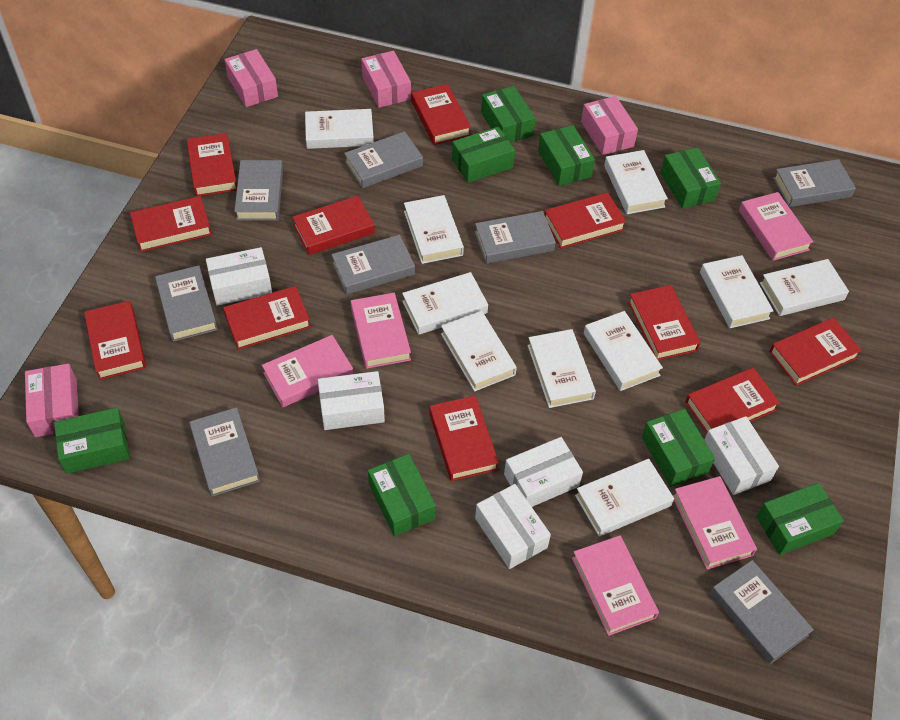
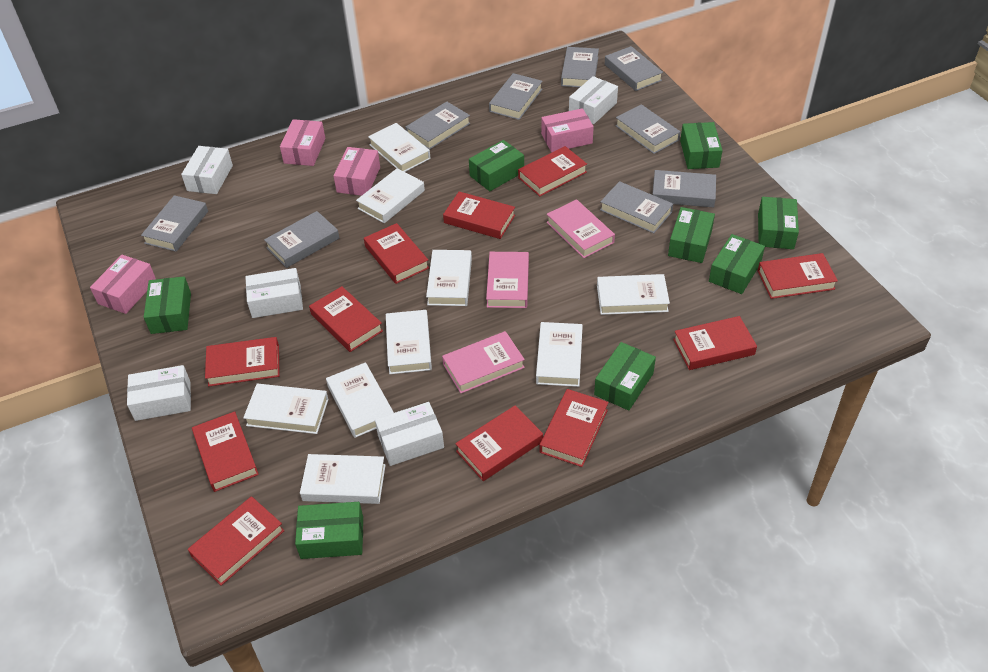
grey book: [155,265,218,342] [189,407,260,497] [234,160,283,221] [331,235,415,295] [344,131,423,188] [475,211,556,264] [710,560,814,664] [773,159,856,207] = 8 -> [141,195,208,252] [264,211,339,268] [405,102,471,150] [489,73,542,120] [561,47,599,87] [600,181,673,234] [605,46,663,91] [615,104,681,154] [652,170,716,207] = 9
pink book: [262,335,353,407] [351,293,411,369] [572,535,659,636] [673,476,757,570] [739,192,813,261] = 5 -> [442,331,525,393] [486,252,529,308] [546,199,615,258] = 3
white book: [305,109,374,149] [402,272,488,335] [404,195,464,264] [441,311,517,391] [527,329,596,408] [575,459,674,536] [584,311,663,391] [604,150,668,214] [700,255,774,328] [760,259,849,316] = 10 -> [243,384,329,434] [300,454,386,504] [326,362,394,438] [356,168,425,223] [368,123,430,172] [386,310,432,374] [426,250,472,306] [536,322,583,387] [597,274,670,315] = 9

